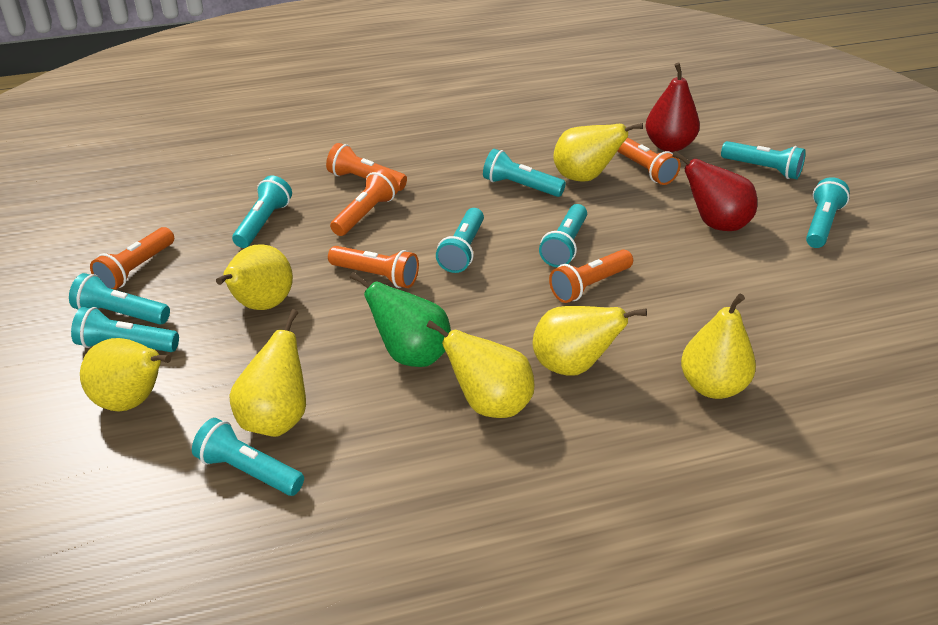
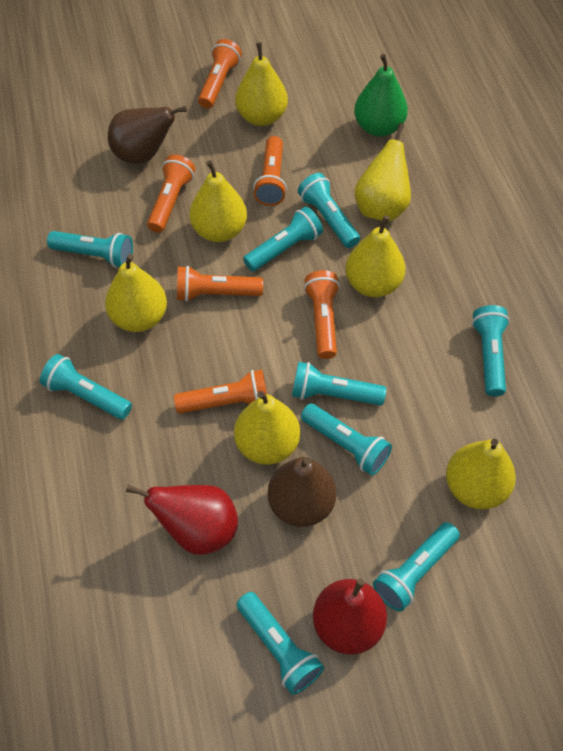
brown pear: none = 0 -> [108,106,187,164] [268,457,336,527] = 2

